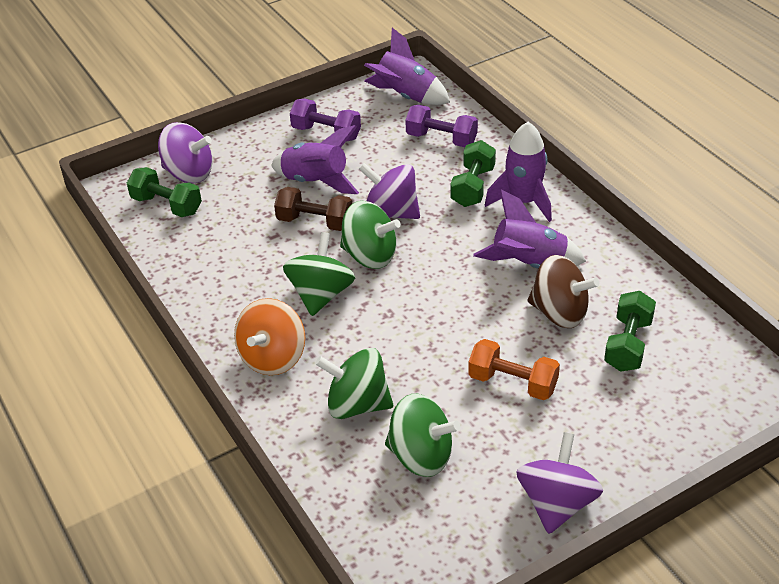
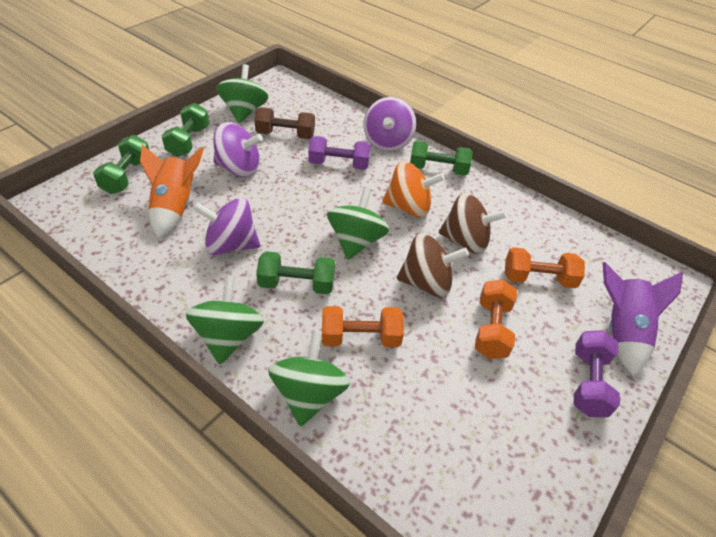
brown spinning top: [528,255,599,328] = 1 -> [397,233,469,298] [439,192,507,254] = 2
green dumbbell: [127,167,202,217] [450,140,496,207] [604,291,656,372] = 3 -> [93,135,149,194] [162,103,209,157] [256,251,335,294] [410,140,473,176] = 4
orange dumbbell: [468,339,560,400] = 1 -> [322,306,404,347] [475,279,517,359] [505,247,585,288] = 3
orange rocket: none = 0 -> [140,144,204,238] = 1
purple rocket: [271,125,359,194] [364,28,450,105] [473,190,586,269] [485,122,552,222] = 4 -> [603,262,683,377] = 1

